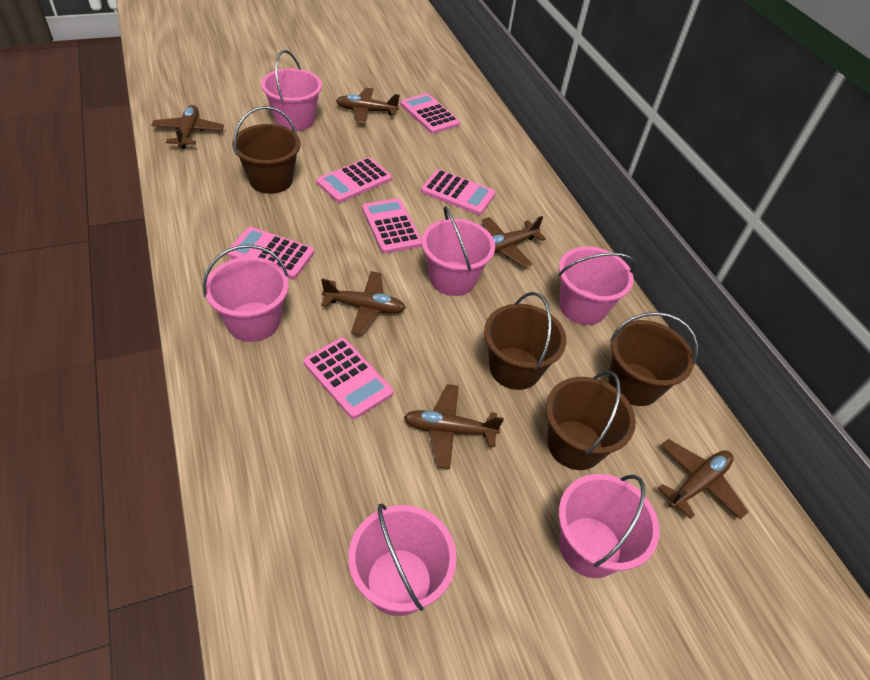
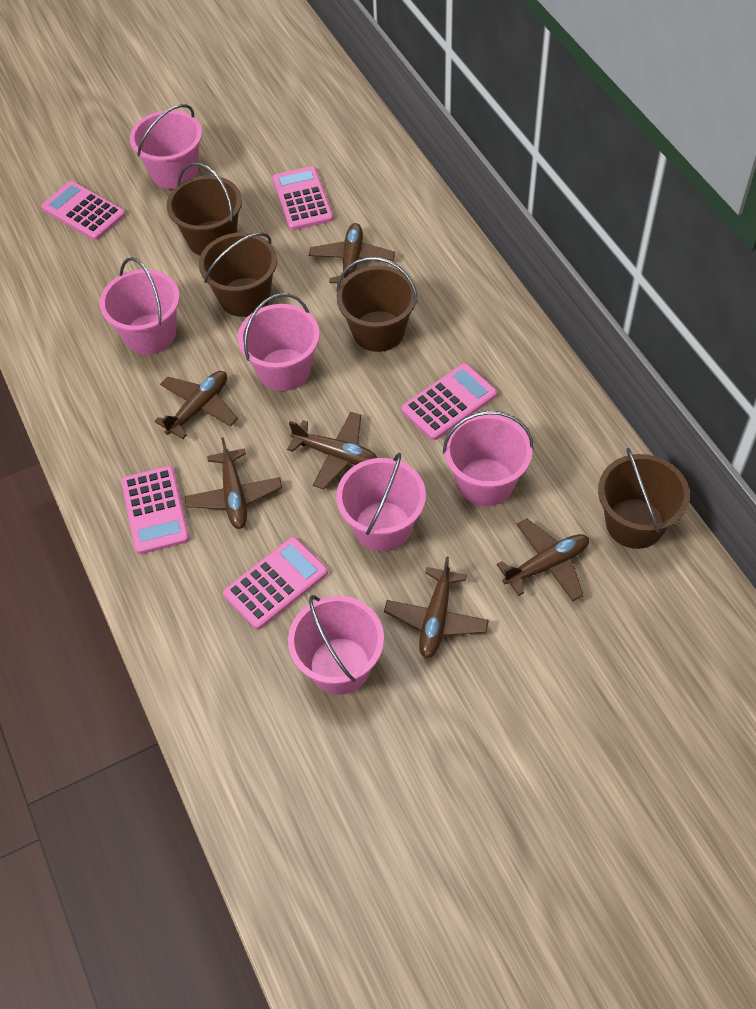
pink calculator: [227,227,314,279] [303,337,393,419] [317,157,392,203] [362,198,422,253] [401,93,460,134] [421,169,496,215] = 6 -> [41,181,126,240] [121,466,190,554] [223,537,328,630] [272,166,333,230] [401,363,497,441] = 5

